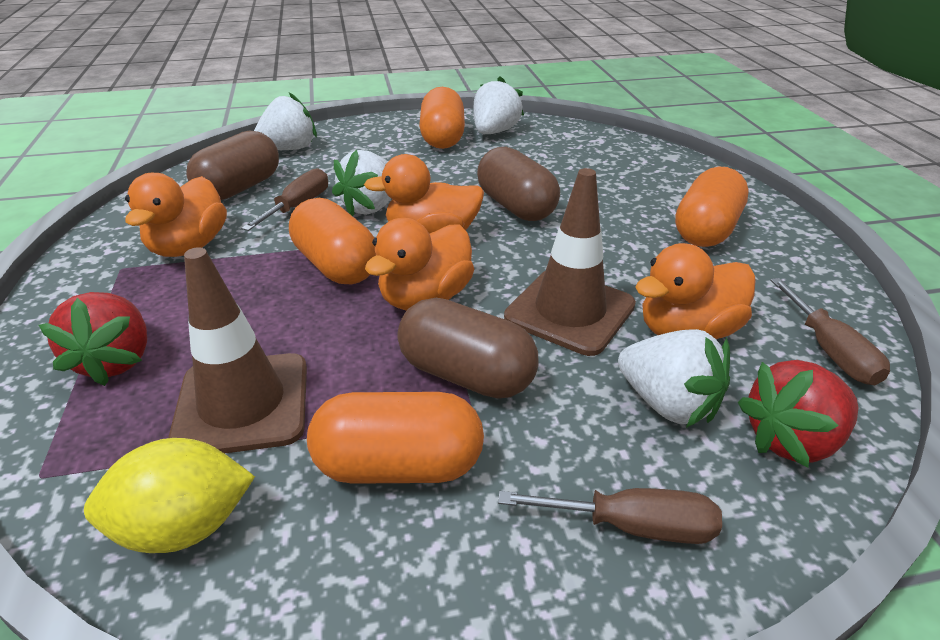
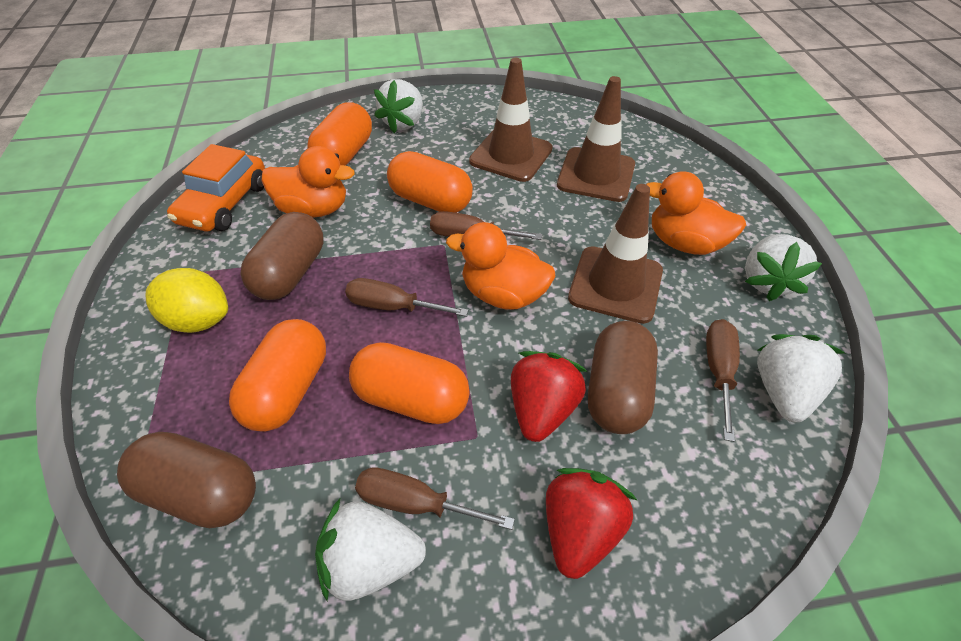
brown screwdriver: [242,168,328,231] [498,488,722,544] [770,278,890,385] = 3 -> [345,278,469,317] [355,467,515,530] [430,211,542,240] [706,319,740,442] = 4
brown traffic cone: [168,247,307,453] [504,168,636,356] = 2 -> [469,58,553,182] [557,76,635,202] [568,184,663,324] = 3
orange car: none = 0 -> [167,144,265,231] = 1
orange duck: [125,173,227,257] [364,154,484,234] [365,218,474,311] [635,243,756,340] = 4 -> [261,146,355,218] [446,222,555,310] [646,171,746,255] = 3

